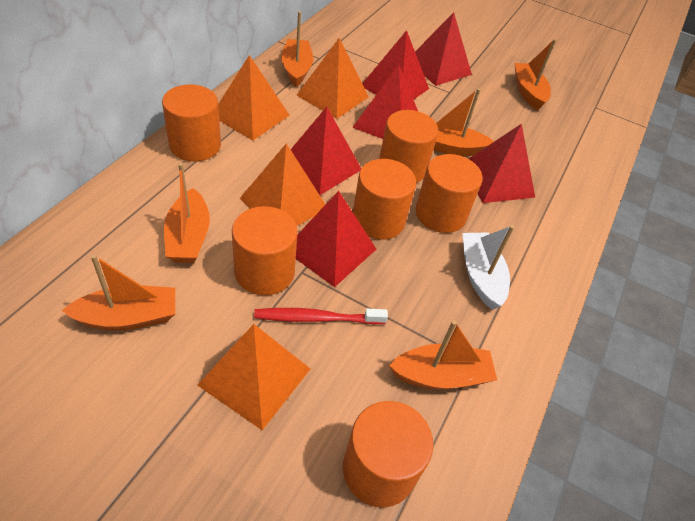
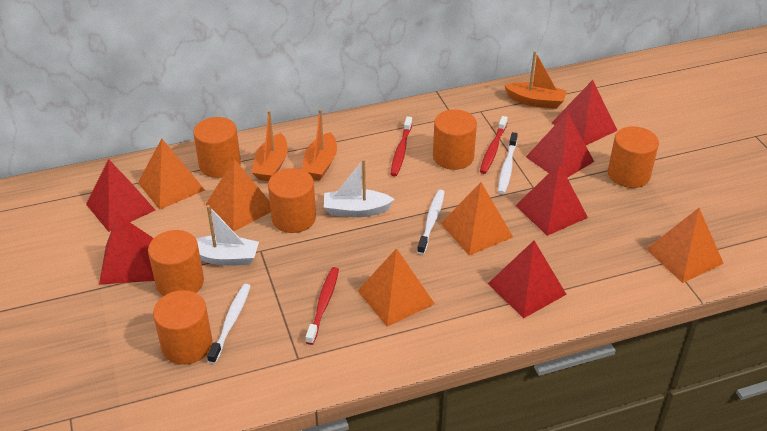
orange boat: [61,254,175,330] [164,163,210,263] [281,11,313,87] [389,320,497,390] [434,88,494,156] [515,39,556,110] = 6 -> [252,110,288,181] [302,109,337,180] [504,51,567,109] = 3
orange pyramid: [197,324,310,430] [218,55,289,141] [240,143,326,226] [297,38,369,119] = 4 -> [138,139,205,210] [205,159,271,231] [357,248,435,327] [441,182,513,256] [646,208,724,283] = 5
red toothbrush: [254,308,388,324] = 1 -> [306,267,339,345] [391,116,412,176] [480,116,508,174] = 3
white boat: [462,225,514,310] = 1 -> [196,205,259,266] [324,159,395,217] = 2
white toothbrush: none = 0 -> [207,284,251,364] [417,190,445,254] [498,132,518,194] = 3

